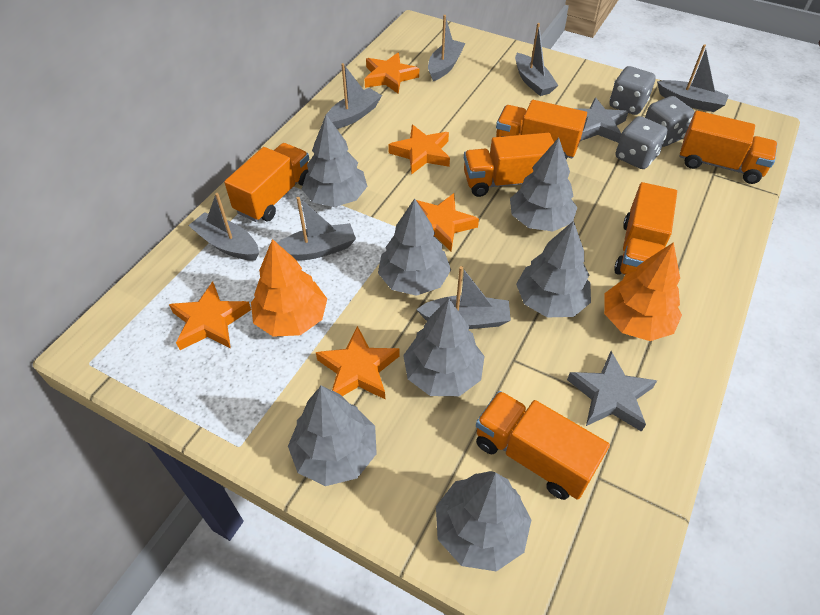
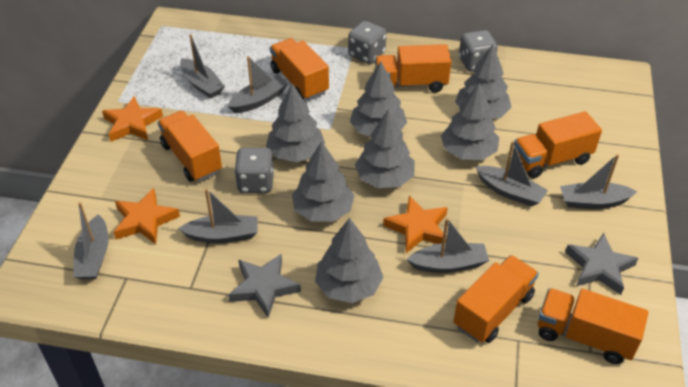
orange star: [169,281,251,350] [316,326,400,399] [364,53,419,94] [388,125,450,175] [416,193,479,251] = 5 -> [102,96,163,142] [114,188,180,244] [383,196,448,253] = 3
orange tree: [251,239,327,337] [604,242,682,341] = 2 -> none = 0

